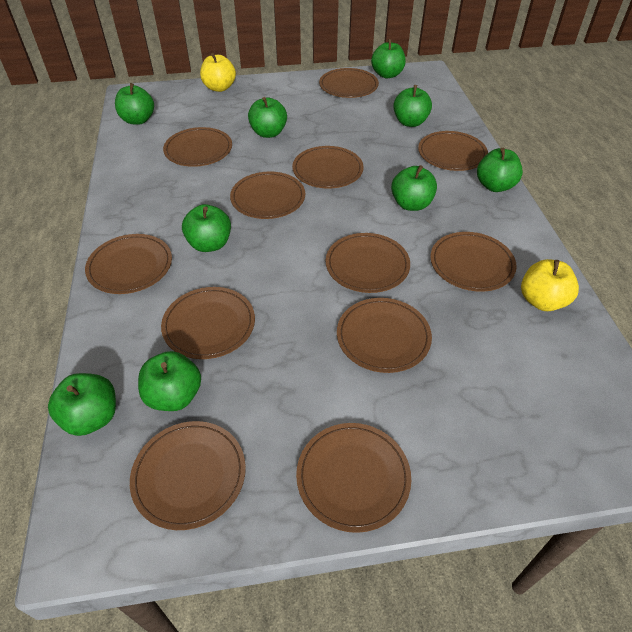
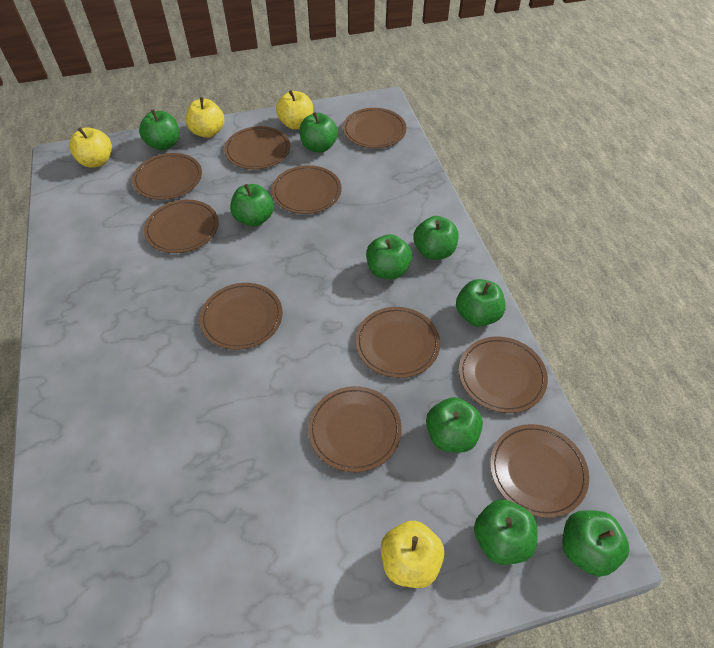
brown plate: [85,234,172,294] [130,421,246,530] [161,287,255,359] [163,127,232,167] [230,172,305,219] [292,146,364,189] [296,423,411,533] [319,68,379,98] [326,233,410,293] [337,298,432,373] [418,131,488,171] [430,232,517,292] = 12 -> [132,153,202,200] [144,200,219,253] [200,283,283,350] [224,126,290,169] [272,165,342,214] [308,386,402,472] [343,108,407,148] [355,307,440,378] [459,337,548,413] [490,424,589,518] = 10
yellow apple: [200,53,236,92] [521,259,579,311] = 2 -> [69,127,112,168] [185,97,224,138] [276,90,313,130] [381,521,444,588] = 4

